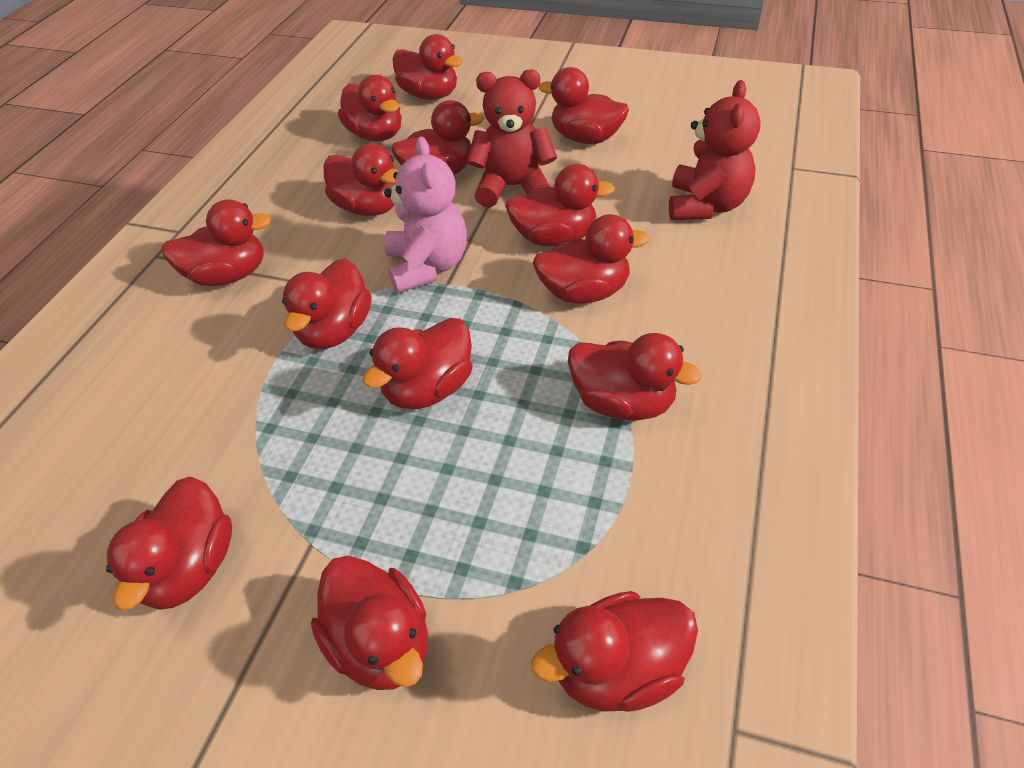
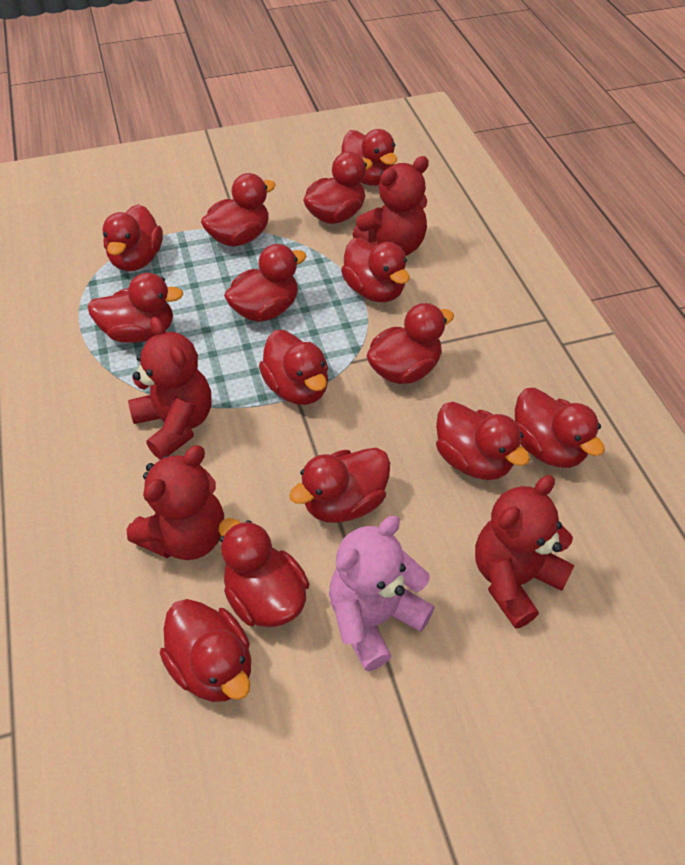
red teddy bear: [467,69,557,207] [669,80,761,220] = 2 -> [126,445,224,560] [128,317,211,460] [353,156,429,256] [475,475,575,629] = 4

